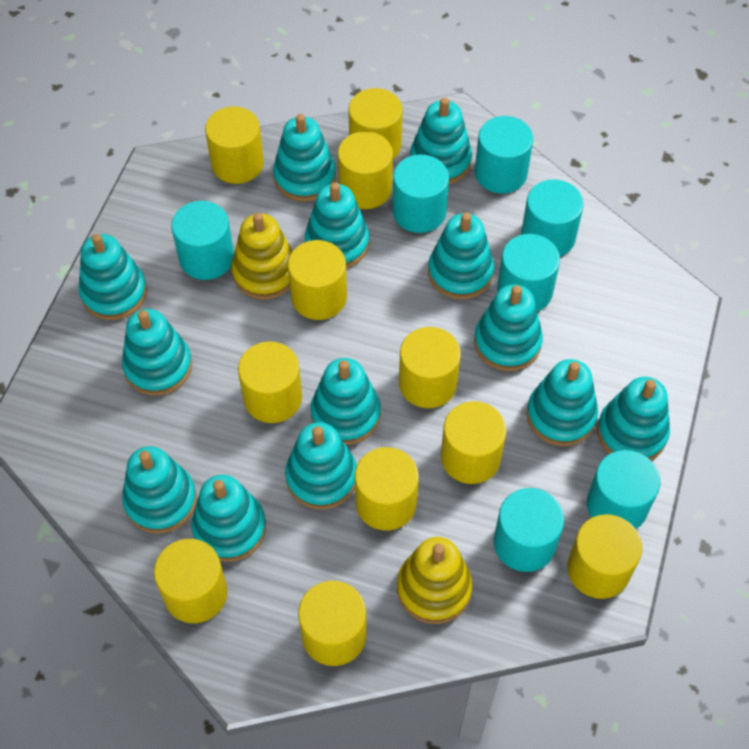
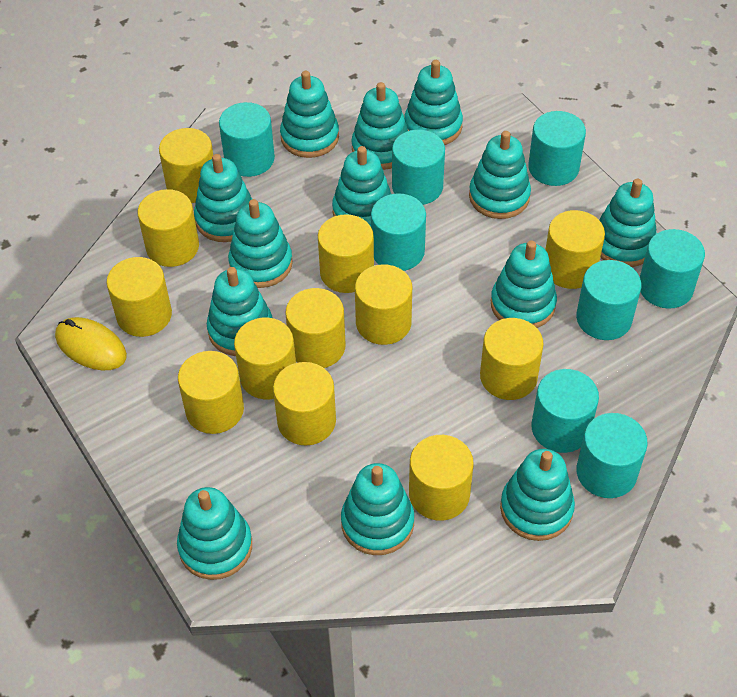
turquoise cylinder: [171,201,234,280] [393,155,449,233] [475,116,533,193] [494,488,564,572] [497,234,560,312] [521,179,584,257] [587,450,660,529] = 7 -> [219,102,275,177] [371,193,426,271] [392,130,445,205] [528,111,586,186] [531,369,599,453] [576,260,641,340] [576,413,648,498] [640,229,705,309] = 8
yellow cylinder: [154,539,228,623] [205,106,264,184] [238,341,302,423] [288,240,347,320] [298,581,367,666] [338,131,393,209] [348,88,402,159] [355,447,419,530] [399,327,461,408] [441,401,506,484] [567,514,642,599] = 11 -> [107,257,172,337] [137,189,199,267] [159,128,213,203] [178,351,244,434] [234,318,296,399] [273,362,336,446] [285,288,345,368] [318,214,374,293] [355,264,412,345] [409,435,474,521] [480,318,543,400] [545,210,605,289] = 12
yellow mouse: none = 0 -> [55,317,127,371] = 1
yellow stacking toy: [231,213,293,299] [397,537,473,624] = 2 -> none = 0

